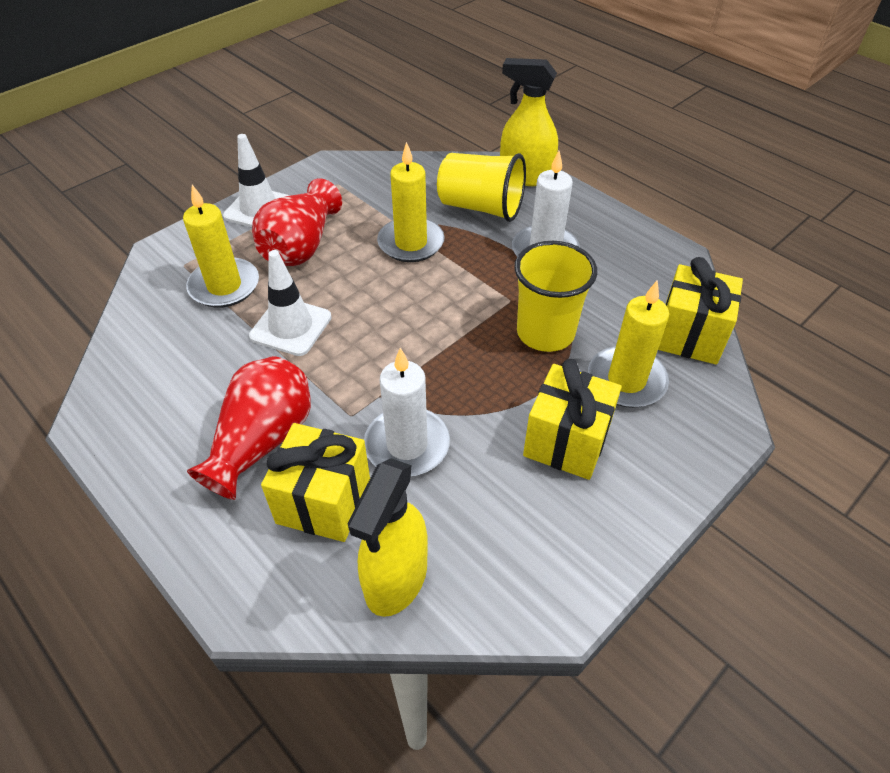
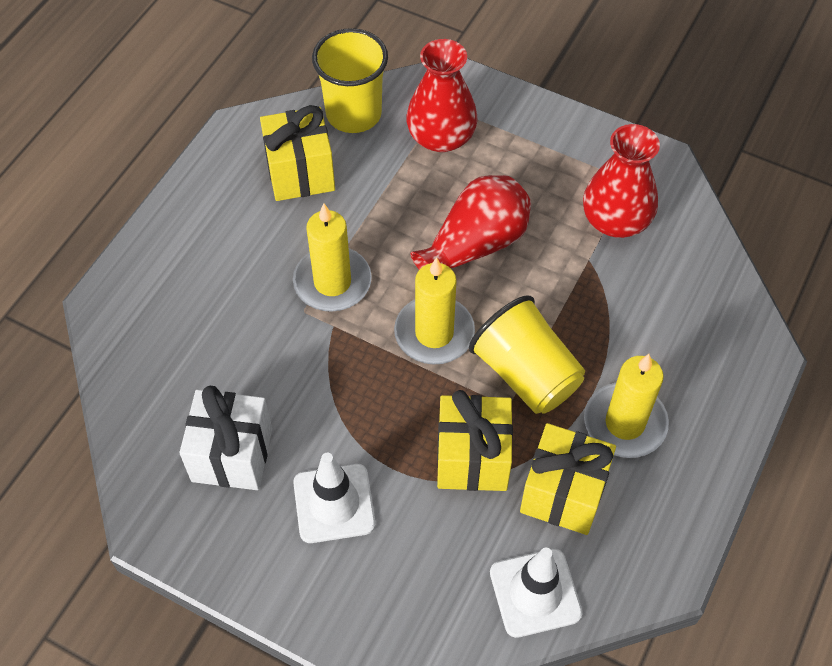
red vase: [187,356,311,500] [252,178,342,266] = 2 -> [406,39,478,152] [411,175,531,270] [583,124,660,238] = 3
white candle: [364,348,450,476] [512,151,580,256] = 2 -> none = 0
white gift: none = 0 -> [179,386,272,490] = 1
yellow spray bottle: [348,458,428,617] [500,58,558,186] = 2 -> none = 0

